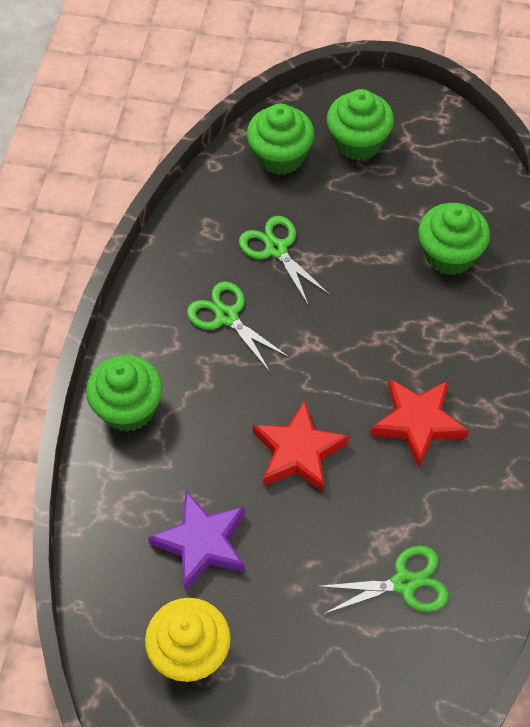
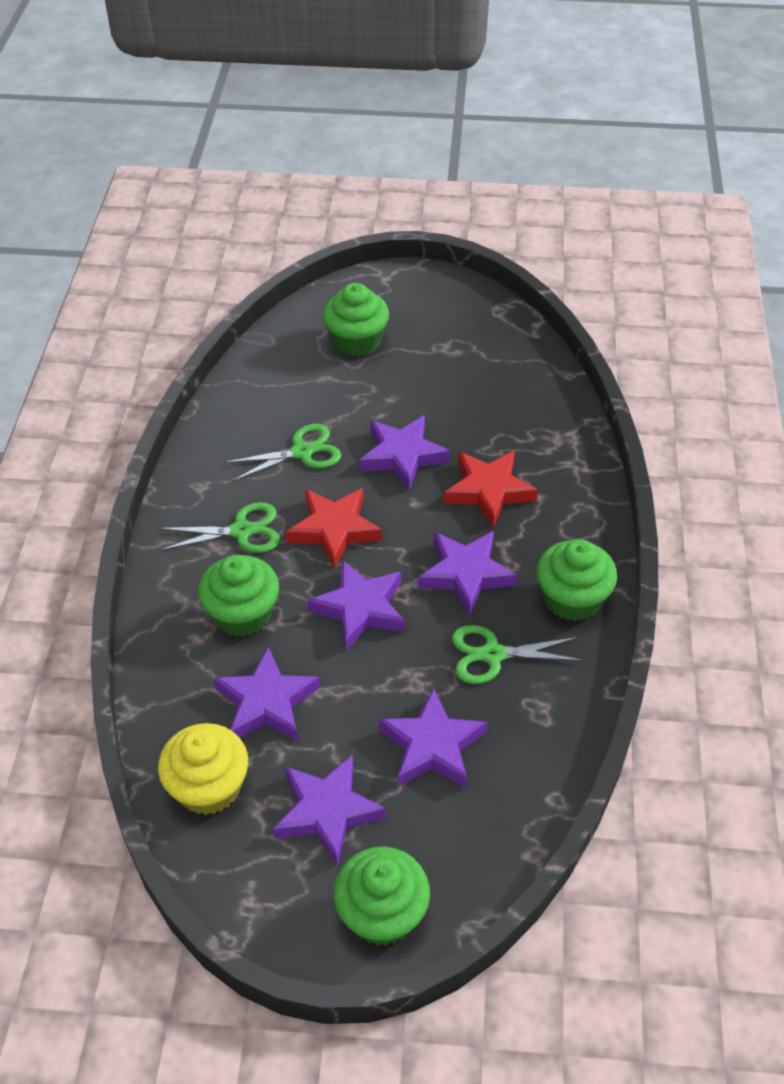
purple star: [148,491,245,591] = 1 -> [213,647,320,741] [273,754,386,866] [307,560,405,651] [359,415,450,491] [379,688,488,788] [418,531,517,616] = 6

